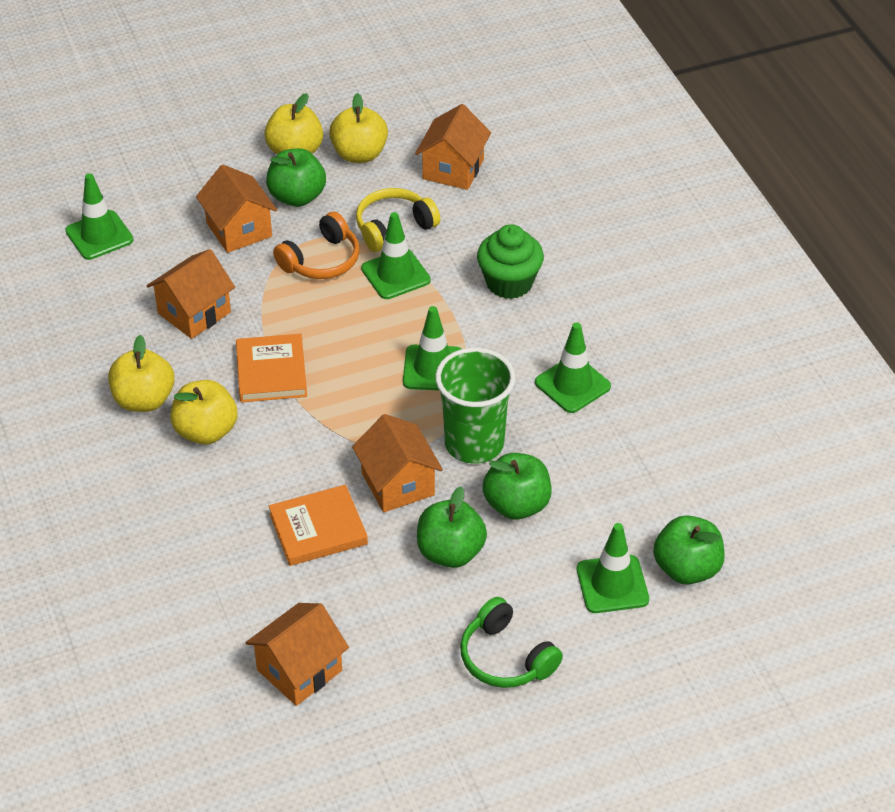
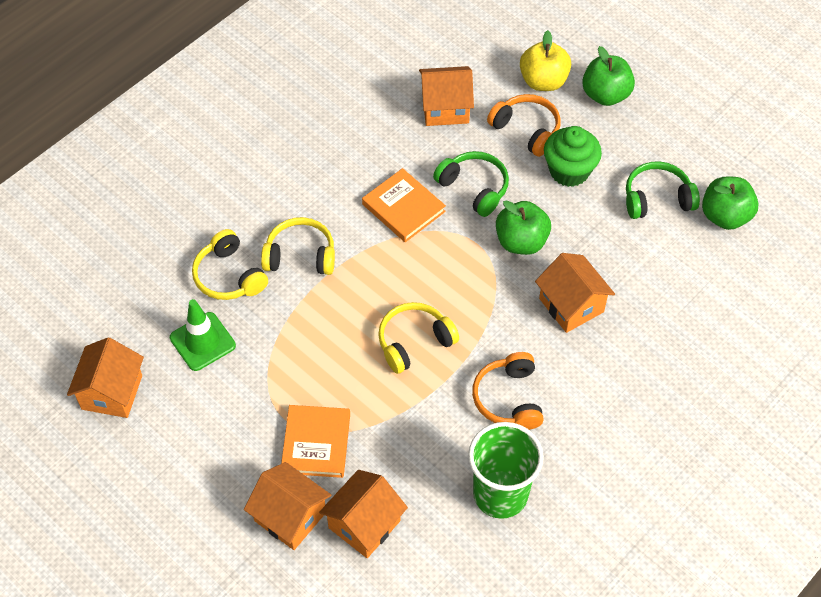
green apple: [266,148,326,207] [417,487,487,568] [483,453,552,520] [653,515,725,585] = 4 -> [496,200,551,255] [582,46,635,106] [702,176,759,230] = 3
green headphones: [460,597,563,688] = 1 -> [433,151,509,217] [626,161,700,219] = 2
green traffic cone: [65,173,134,260] [361,212,431,299] [403,306,462,391] [535,322,611,413] [577,523,649,613] = 5 -> [170,299,236,371] = 1
orange headphones: [273,212,360,279] = 1 -> [472,352,544,430] [487,94,560,157] = 2
yellow apple: [108,335,175,412] [170,380,238,445] [264,93,323,154] [329,93,388,163] = 4 -> [520,30,571,91] = 1
yellow headphones: [356,188,440,252] = 1 -> [192,229,268,300] [261,217,335,275] [378,302,459,374] = 3

